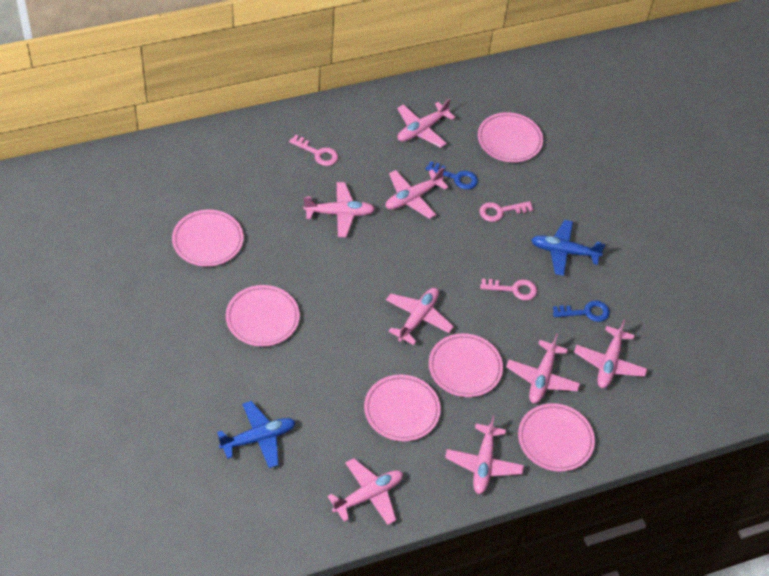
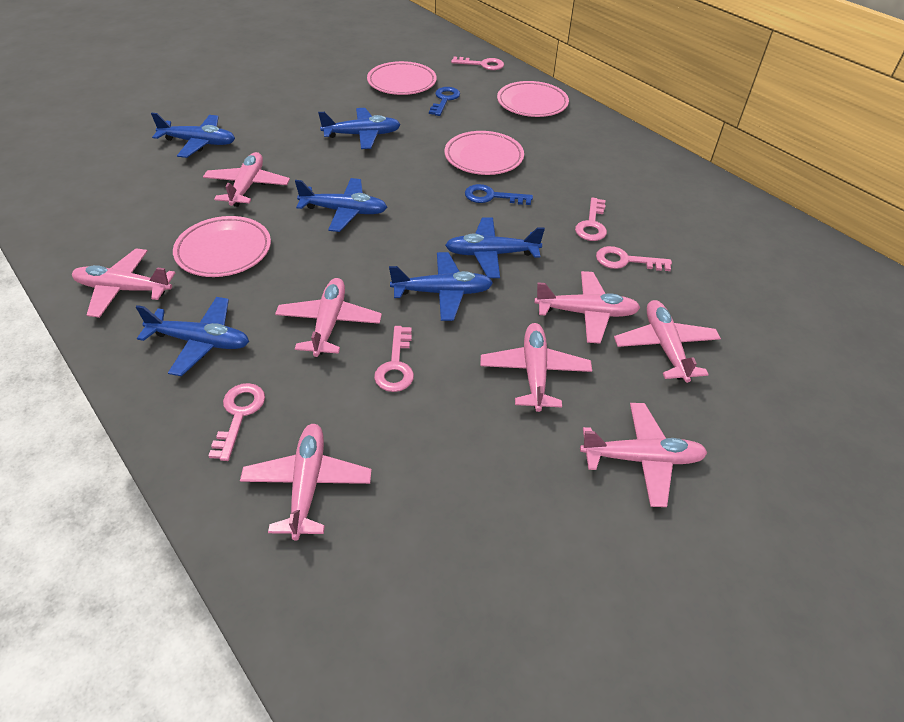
blue plane: [217,401,295,468] [531,220,605,276] = 2 -> [136,297,249,376] [151,113,235,158] [295,178,387,232] [318,108,401,149] [389,252,493,321] [445,217,545,278] = 6
pink key: [289,135,338,166] [479,201,533,222] [480,279,537,300] = 3 -> [208,383,265,461] [374,326,414,392] [451,57,504,70] [575,197,607,241] [596,246,672,271] = 5
pink plate: [172,210,244,267] [226,285,300,347] [364,375,441,441] [429,333,503,397] [478,112,543,162] [518,403,595,472] = 6 -> [173,216,271,277] [367,61,437,95] [444,131,524,175] [497,81,569,117] = 4

